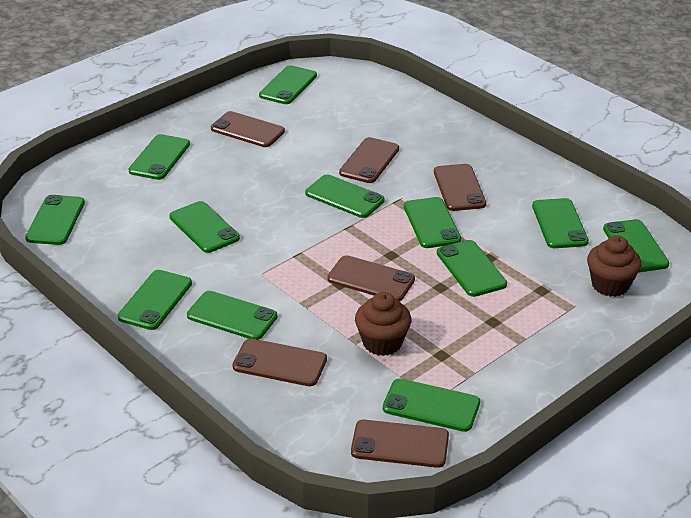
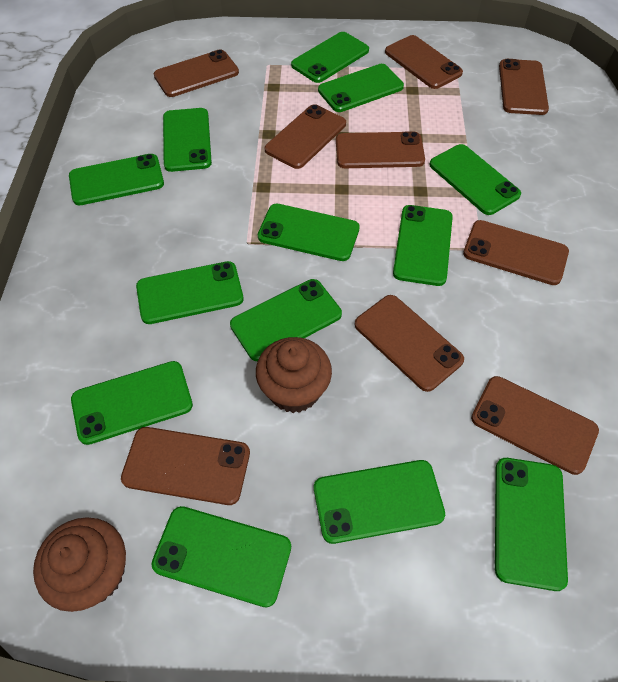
brown phone: [211,111,285,147] [233,338,327,386] [327,255,415,301] [339,137,399,183] [351,420,449,468] [434,164,486,211] = 6 -> [121,427,250,505] [154,49,239,97] [265,104,346,169] [336,131,425,168] [355,295,464,392] [385,35,463,89] [463,220,569,285] [471,376,599,475] [499,59,549,115] = 9
green phone: [25,195,85,245] [118,270,192,330] [128,134,190,180] [169,201,240,253] [187,291,277,340] [259,65,317,104] [305,174,385,218] [383,378,480,432] [404,197,461,248] [437,240,507,297] [532,198,589,248] [603,219,669,272] = 12 -> [69,154,164,205] [71,361,193,445] [136,261,243,324] [152,506,291,607] [163,108,212,172] [230,279,342,361] [258,204,360,261] [291,32,369,83] [314,460,445,544] [318,64,404,112] [393,205,453,286] [430,144,521,215] [495,458,568,591] = 13

